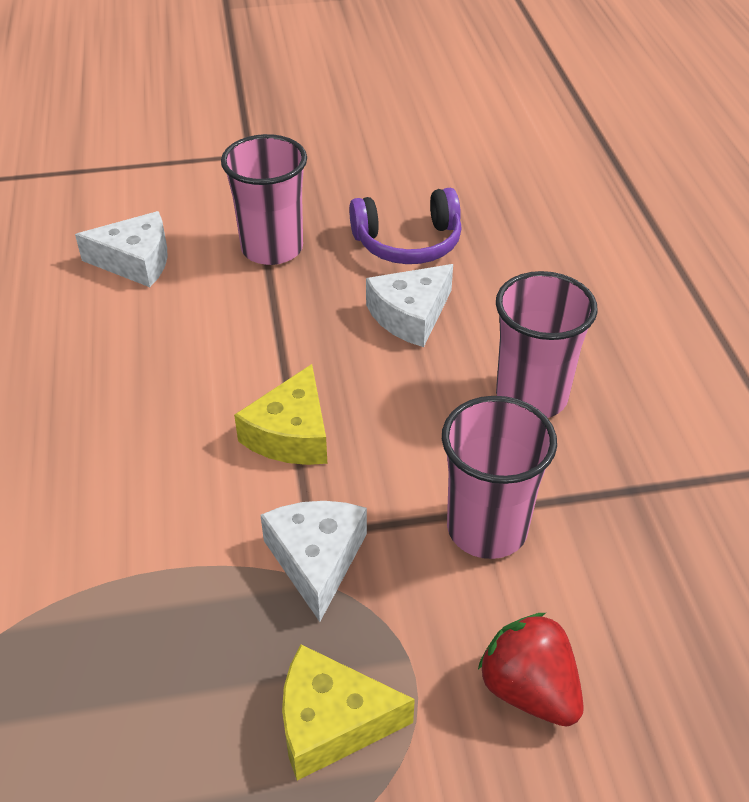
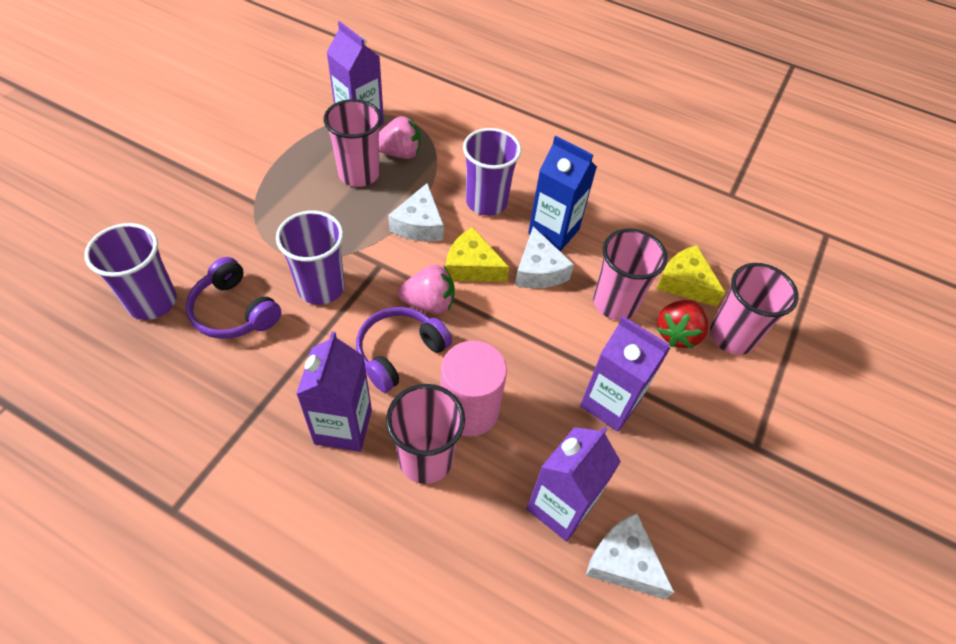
blue carton: none = 0 -> [528,136,597,251] = 1
pink cup: [221,134,307,265] [442,396,557,559] [496,271,598,418] = 3 -> [324,99,382,187] [386,384,465,484] [593,228,668,320] [710,263,799,355] = 4
pink cylinder: none = 0 -> [441,341,507,437] = 1
pink strawberry: none = 0 -> [379,116,421,159] [398,265,455,314] = 2
purple carton: none = 0 -> [296,331,372,452] [326,21,384,126] [527,426,621,541] [580,316,670,432] = 4
purple cup: none = 0 -> [84,223,177,320] [276,211,345,305] [463,128,521,216] = 3
purple headphones: [349,188,462,264] = 1 -> [186,257,281,339] [356,307,452,393] = 2

